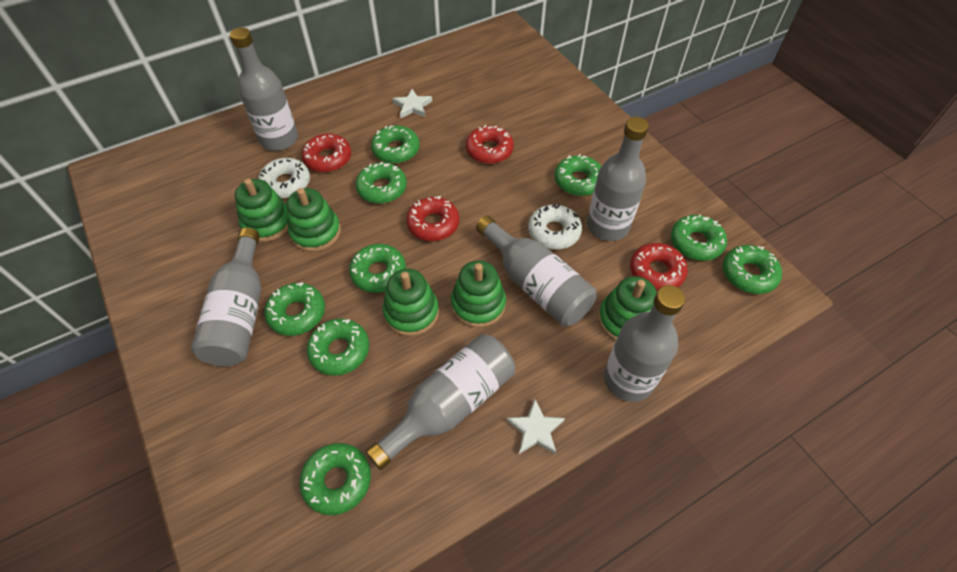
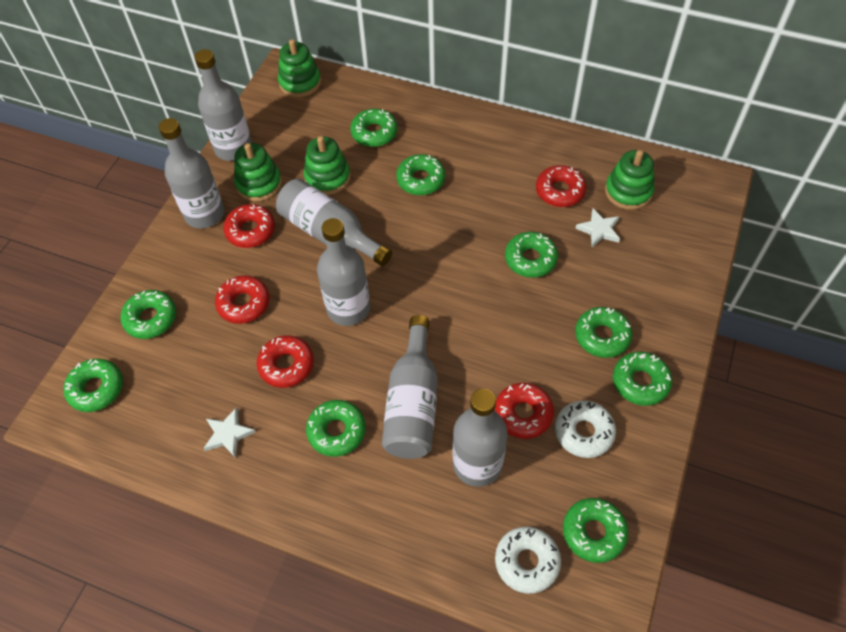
green stacking toy: [235,178,288,242] [287,188,341,252] [383,269,439,336] [451,260,506,328] [598,276,657,341] = 5 -> [234,143,282,202] [278,39,321,97] [304,136,351,195] [605,150,655,210] = 4
red donut: [302,134,351,172] [406,196,459,241] [466,125,514,164] [630,243,688,291] = 4 -> [215,275,270,324] [223,204,275,248] [257,336,314,388] [494,383,554,439] [536,165,587,207] = 5

